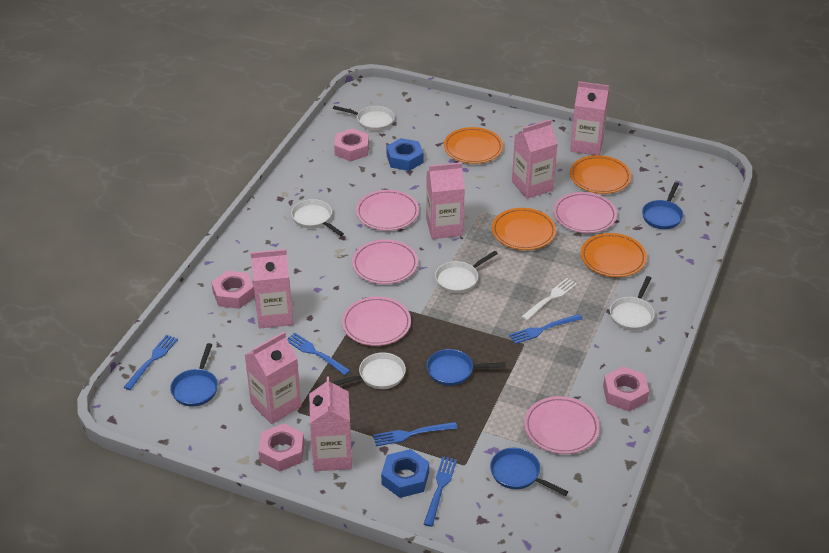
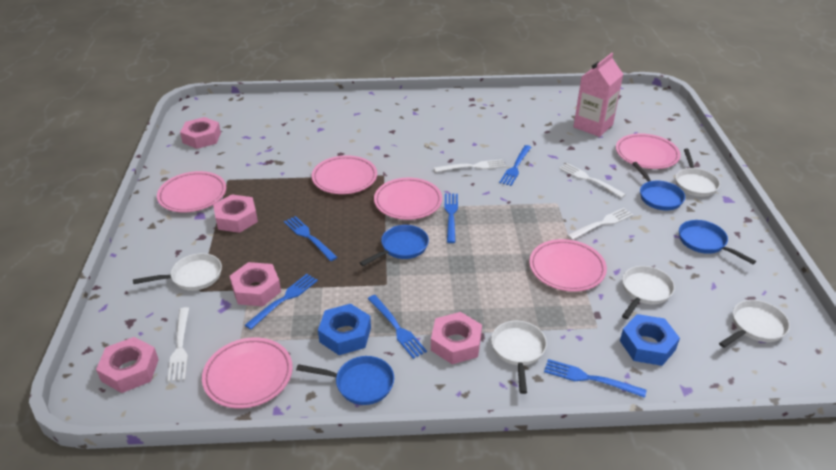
blue fork: [124,335,178,390] [287,333,351,375] [373,422,457,446] [424,457,457,527] [509,314,583,344] = 5 -> [245,274,318,330] [284,216,337,261] [368,295,427,359] [445,193,458,243] [499,145,531,186] [544,359,647,398] = 6
orange plate: [444,127,503,164] [492,208,556,250] [570,155,631,194] [581,233,647,277] = 4 -> none = 0
pink carton: [245,332,301,424] [250,249,293,329] [309,377,352,471] [426,162,465,239] [512,119,558,199] [570,81,609,155] = 6 -> [573,53,623,137] = 1
pink nut: [211,271,255,309] [259,423,304,472] [334,128,369,161] [603,367,649,411] = 4 -> [96,337,159,393] [180,117,221,149] [213,194,258,233] [230,262,281,306] [431,312,482,364] = 5
pink plate: [342,297,411,346] [352,239,418,284] [356,190,419,231] [524,396,600,454] [553,192,617,233] = 5 -> [157,171,226,212] [202,337,293,409] [312,156,377,194] [374,178,442,220] [529,239,607,292] [616,133,681,169] = 6
white fork: [521,278,577,321] = 1 -> [167,307,189,382] [434,159,506,172] [559,163,626,198] [567,208,633,240] = 4

